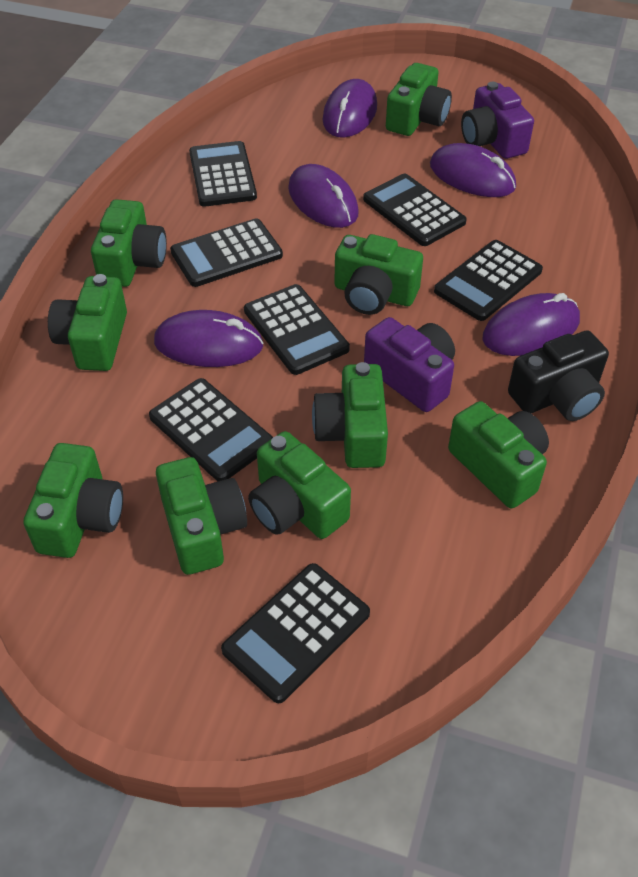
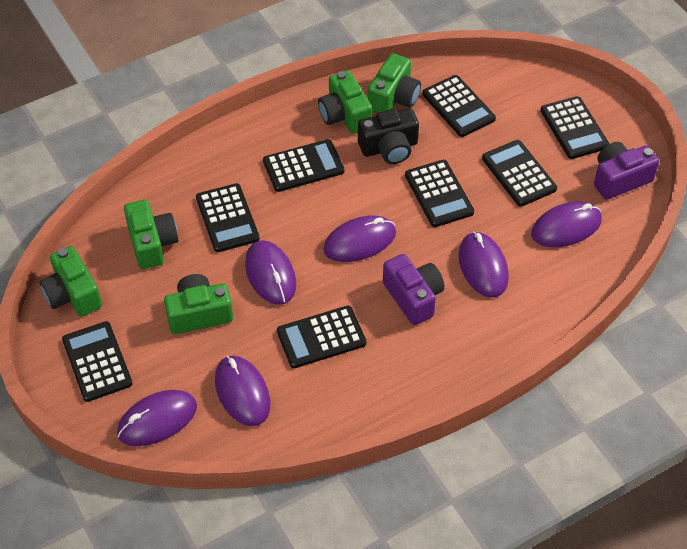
black calculator: [149,378,273,481] [170,219,283,287] [189,141,257,207] [221,563,370,703] [244,284,350,375] [363,173,467,246] [434,240,543,321] = 7 -> [62,321,133,402] [196,183,260,252] [263,139,344,192] [277,306,366,368] [405,160,474,227] [422,75,496,137] [482,140,557,207] [540,96,609,159] = 8
green camera: [23,443,123,558] [48,274,127,371] [91,199,167,287] [156,457,247,575] [248,431,351,539] [312,362,388,468] [334,234,423,315] [386,63,452,136] [448,401,549,508] = 9 -> [39,246,102,316] [124,200,178,269] [164,274,233,334] [318,70,372,134] [368,53,421,113] = 5
purple mouse: [154,310,263,367] [288,164,359,228] [323,79,377,138] [430,143,516,197] [482,293,580,356] = 5 -> [117,390,197,446] [215,356,270,426] [245,240,296,305] [323,215,396,262] [459,232,509,298] [531,202,602,247] = 6

